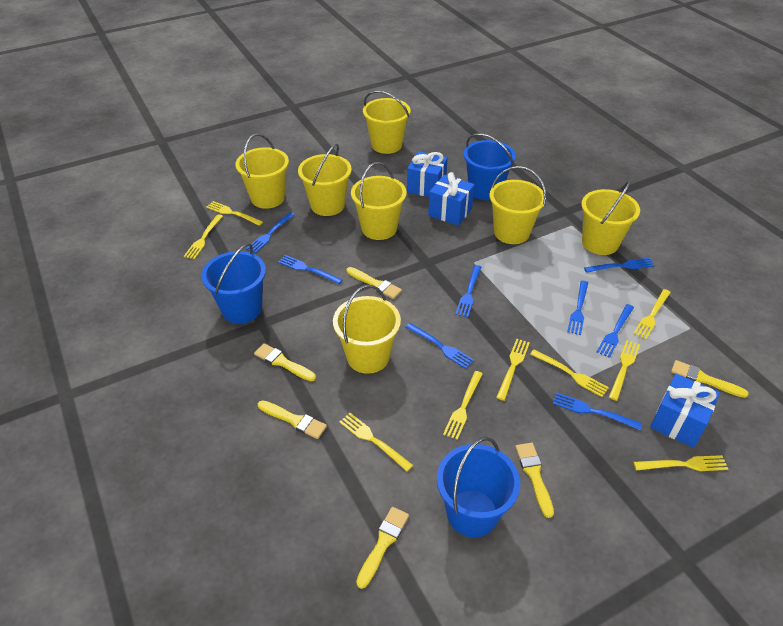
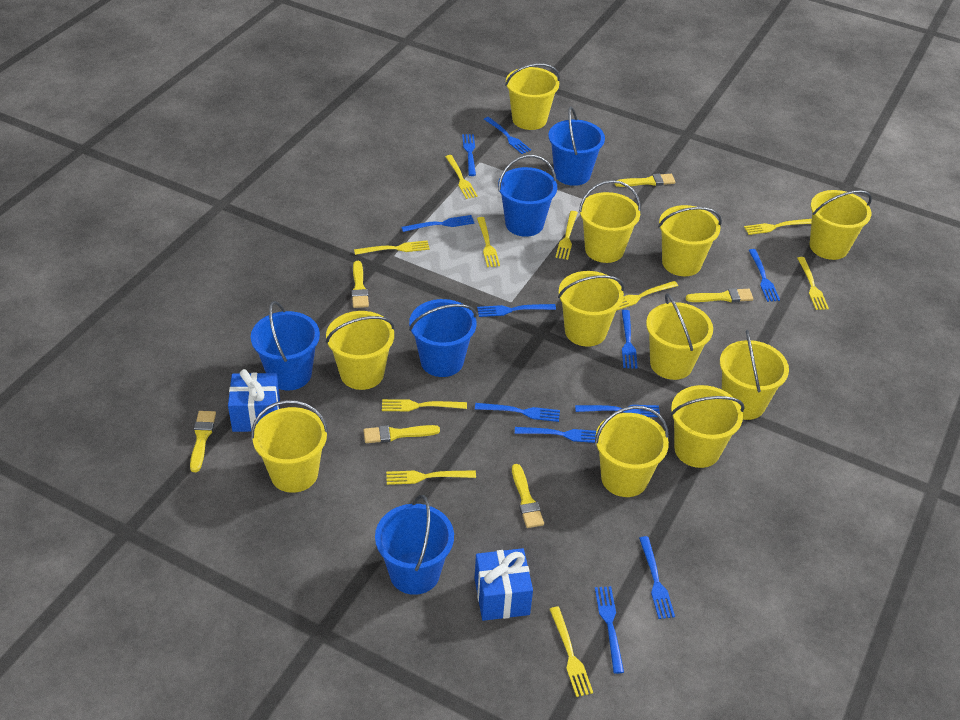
blue bucket: [201,243,266,324] [437,437,520,538] [463,133,516,200] = 3 -> [251,301,320,390] [375,495,454,595] [409,299,477,377] [498,155,557,237] [548,107,605,186] = 5
blue fork: [246,212,295,253] [278,255,343,284] [405,323,474,369] [455,265,481,317] [553,393,642,430] [567,281,588,335] [584,258,655,273] [597,304,634,358] = 8 -> [401,215,475,232] [462,134,476,176] [475,403,560,422] [477,304,556,317] [484,117,531,154] [515,427,596,443] [575,405,660,417] [595,586,624,674] [622,310,638,369] [639,536,675,619] [749,249,780,302] = 11
blue gift: [407,151,448,197] [428,172,475,226] [650,374,720,448] = 3 -> [228,369,280,432] [475,548,533,621] = 2
yellow bucket: [235,134,289,209] [298,143,352,216] [333,285,401,374] [351,162,407,240] [363,91,411,154] [489,166,546,244] [581,181,640,255] = 7 -> [251,400,328,493] [326,311,395,390] [505,63,560,130] [558,271,625,347] [579,180,641,263] [595,406,669,497] [646,293,713,380] [658,205,722,276] [670,385,744,468] [720,330,789,420] [809,190,872,260] = 11
yellow fork: [184,214,223,259] [206,201,263,226] [339,413,413,471] [443,371,483,440] [496,339,530,401] [530,349,609,397] [609,340,640,401] [633,289,671,339] [633,455,728,471] = 9 -> [354,241,430,255] [382,399,467,412] [386,470,476,485] [445,155,478,199] [477,217,500,267] [549,607,593,697] [555,211,578,260] [616,281,678,311] [744,219,812,235] [797,257,829,310] = 10

